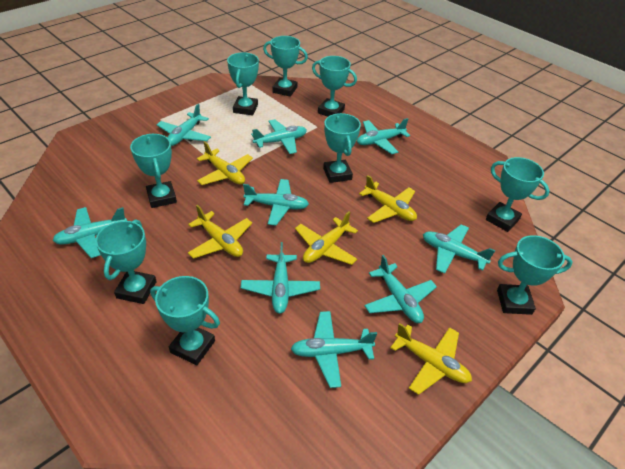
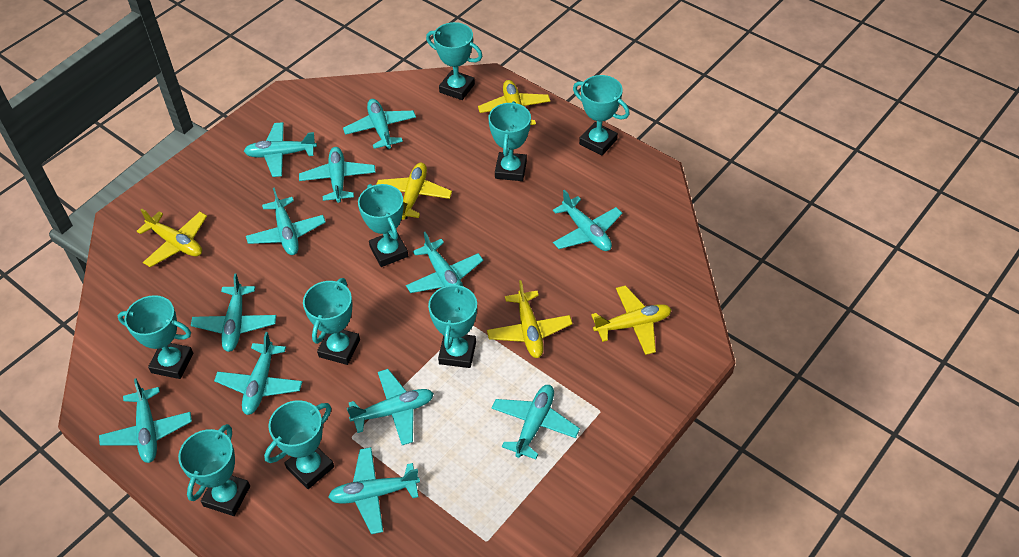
turquoise plane: [53,207,127,258] [157,104,211,146] [241,242,320,314] [243,179,309,226] [251,119,307,154] [291,311,377,388] [357,118,410,154] [364,255,437,323] [423,225,495,274] = 9 -> [99,379,192,463] [191,273,277,352] [214,332,303,415] [244,122,317,177] [246,187,326,255] [299,147,376,203] [328,447,420,534] [343,99,416,149] [347,369,434,445] [406,232,483,293] [491,385,580,459] [553,190,622,251] = 12

